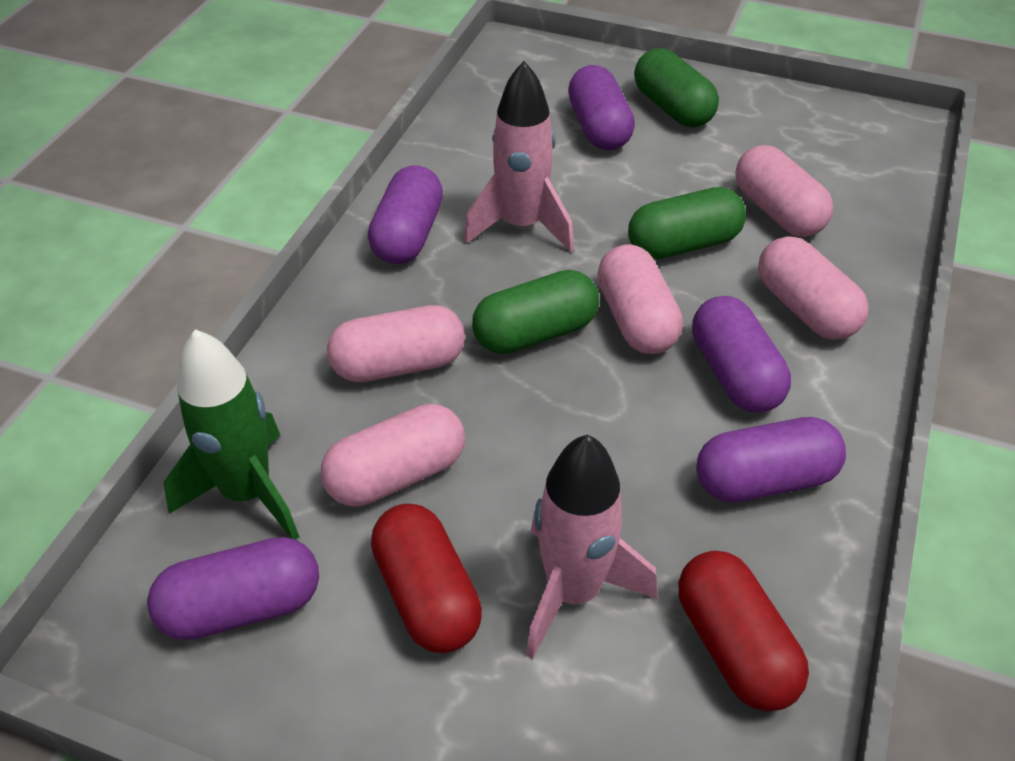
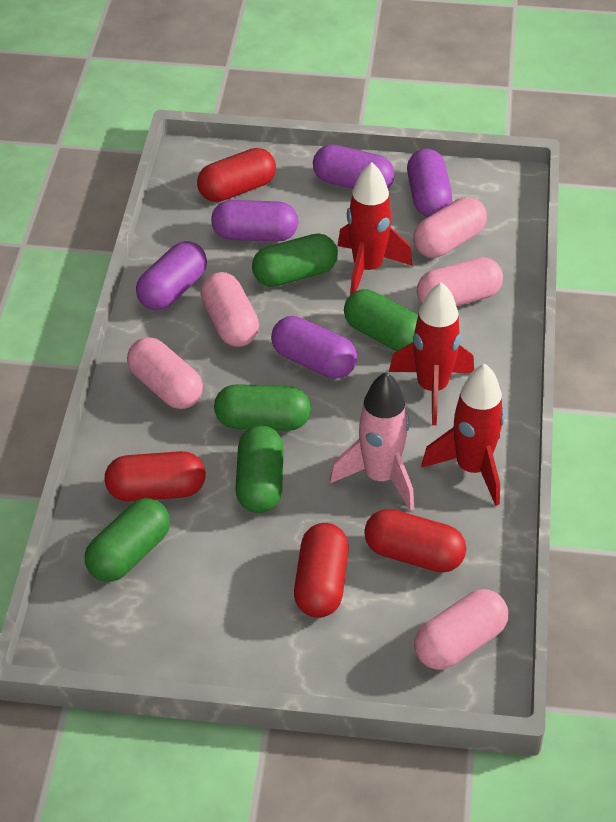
green capsule: [472,270,599,354] [628,187,746,259] [634,48,719,127] = 3 -> [85,498,170,582] [214,384,311,431] [236,425,284,513] [252,233,338,287] [344,289,418,351] = 5
green rocket: [164,329,299,539] = 1 -> none = 0
pink rocket: [464,61,574,252] [526,434,657,659] = 2 -> [330,372,414,511] = 1
red capsule: [371,504,482,653] [678,551,809,711] = 2 -> [104,451,206,502] [197,148,276,202] [294,523,349,618] [364,509,466,573] = 4
red rocket: none = 0 -> [338,162,413,295] [389,282,474,425] [421,363,505,506] = 3

